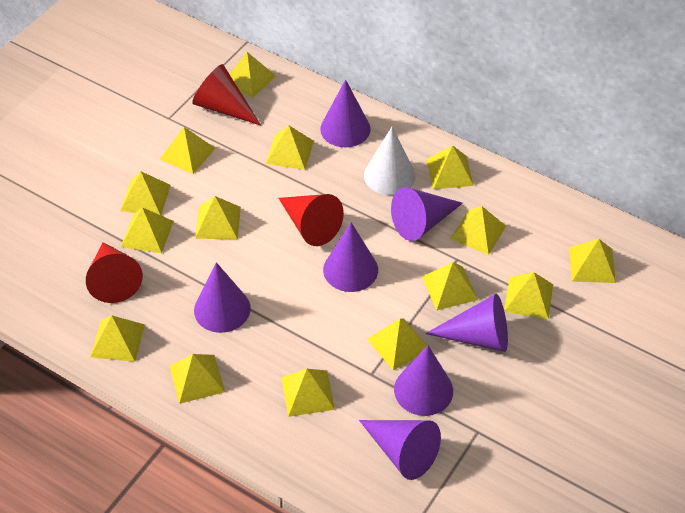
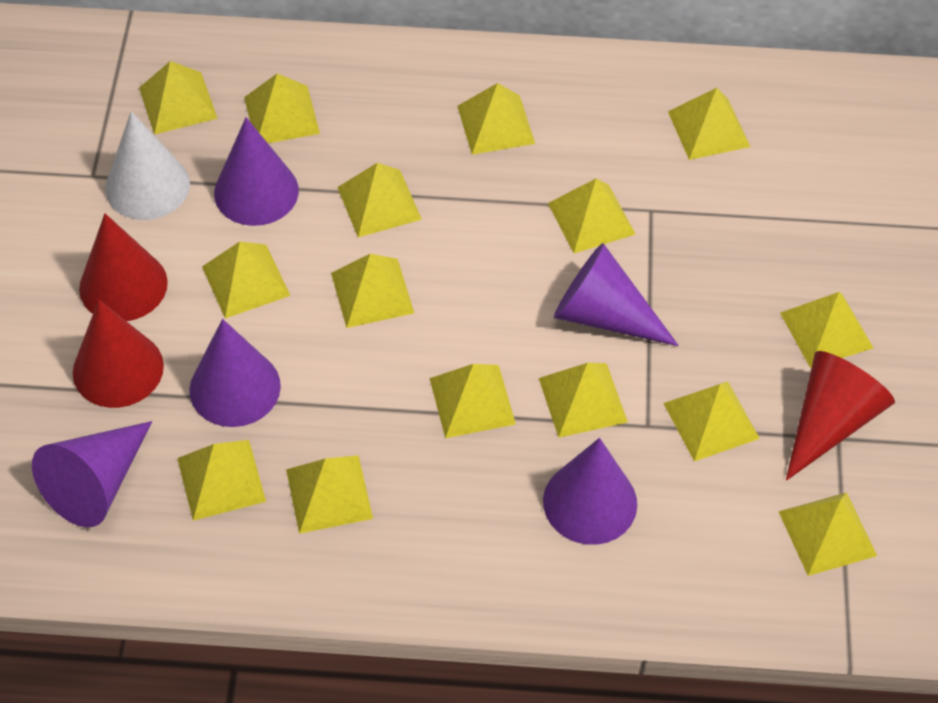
purple cone: [194,262,251,333] [320,79,371,147] [323,222,378,292] [359,420,441,480] [391,187,463,241] [394,345,453,416] [425,294,508,352] = 7 -> [32,421,152,527] [189,319,281,427] [214,117,299,226] [543,438,637,545] [554,243,679,346] = 5

